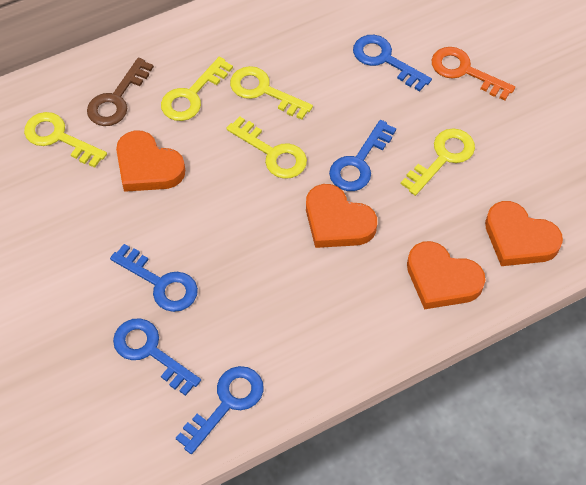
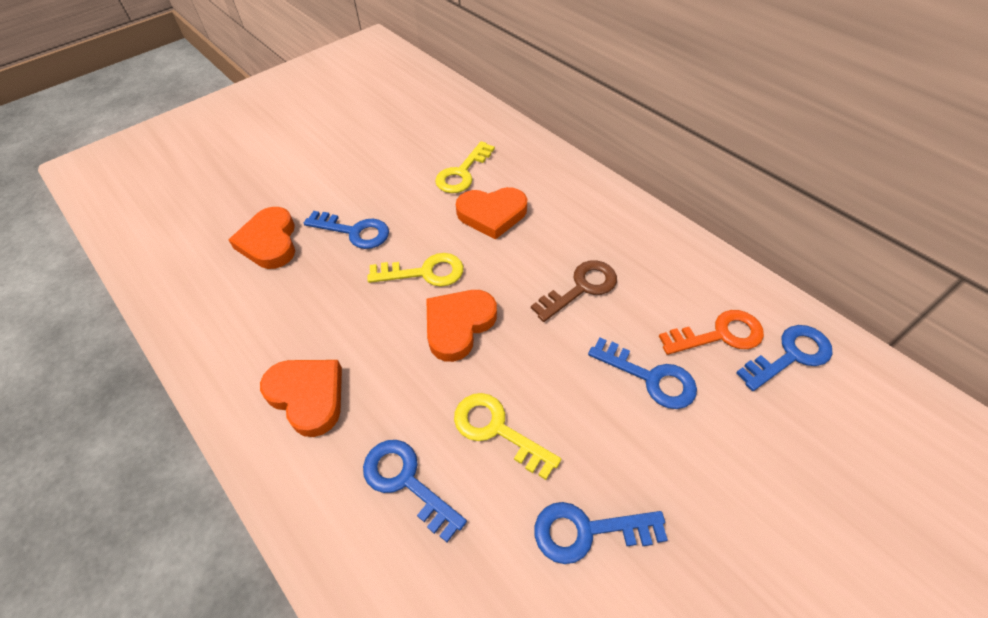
yellow key: [24,112,107,168] [161,57,233,121] [226,116,307,179] [230,66,313,120] [401,128,475,196] = 5 -> [367,253,464,287] [435,141,495,193] [454,393,561,480] = 3

